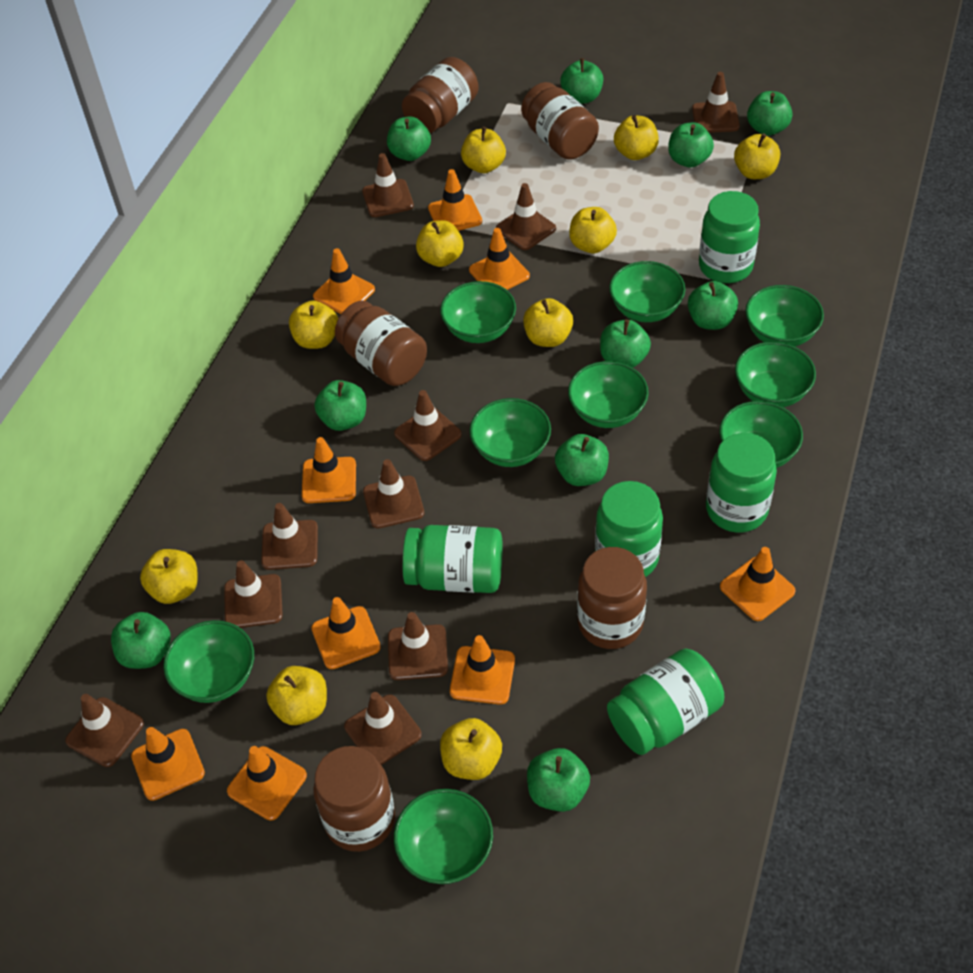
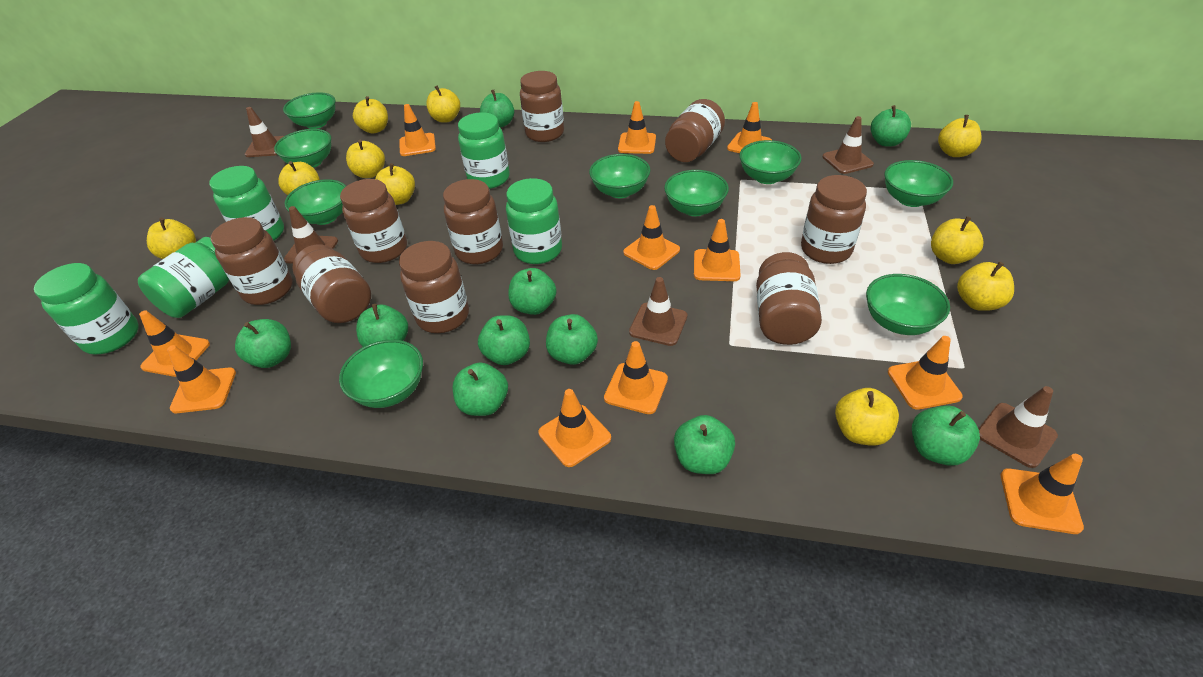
brown jar: [313,746,395,852] [335,301,427,386] [402,57,479,133] [521,82,599,159] [577,547,647,649] = 5 -> [211,217,293,305] [292,244,371,323] [340,179,407,263] [399,241,469,333] [443,179,503,264] [520,71,564,142] [665,99,725,162] [756,252,822,345] [801,175,867,264] = 9
brown traffic cone: [65,694,144,767] [224,560,283,628] [261,503,318,570] [344,692,422,765] [362,153,414,217] [363,459,424,529] [388,612,448,680] [394,390,462,461] [496,183,556,250] [692,72,740,133] = 10 -> [245,107,284,157] [284,206,338,264] [629,277,687,346] [822,116,874,174] [979,386,1058,468] = 5
orange traffic cone: [131,727,205,801] [227,746,307,820] [302,437,356,503] [311,597,381,669] [313,248,375,314] [428,169,482,231] [450,635,515,705] [469,228,530,290] [720,547,796,621] = 9 -> [139,310,210,377] [167,345,236,413] [399,104,436,156] [539,389,611,467] [604,341,668,414] [618,101,656,154] [623,205,680,270] [694,219,741,281] [727,102,772,153] [888,336,963,410] [1001,454,1084,534] = 11

